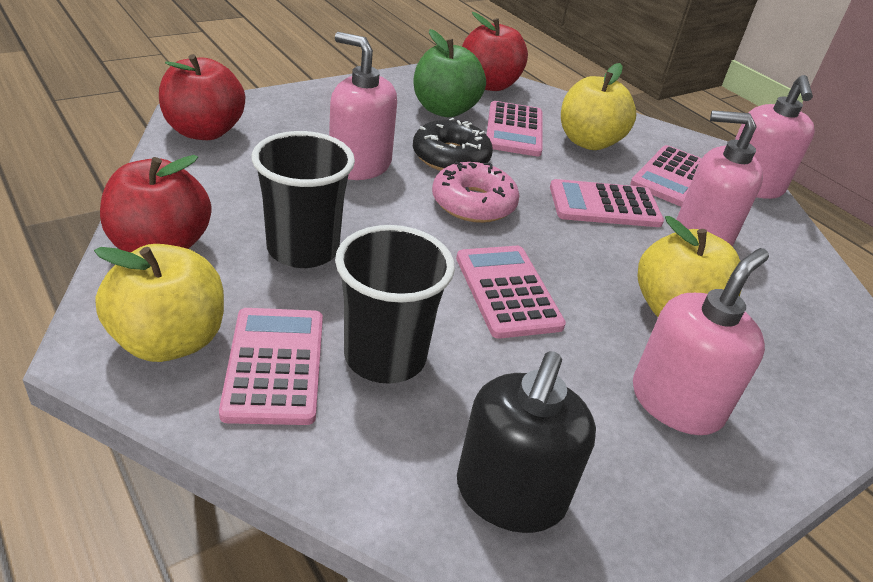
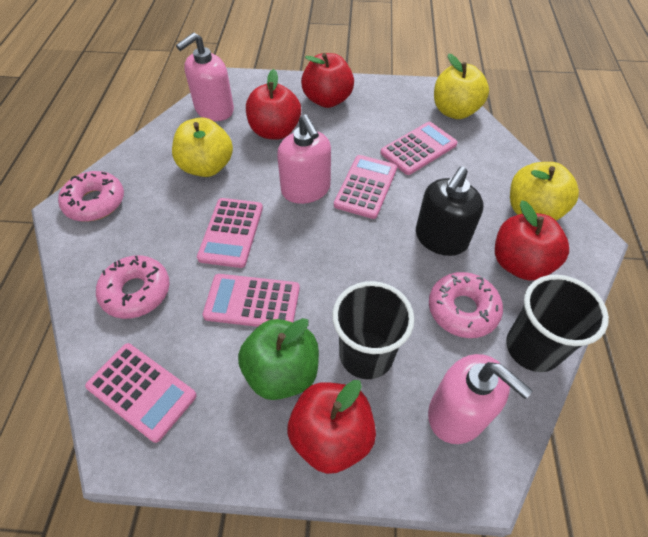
black donut: [413,118,493,171] = 1 -> none = 0
pink donut: [432,162,519,223] = 1 -> [58,171,124,222] [96,255,170,319] [429,272,503,338] = 3
pink soap dispenser: [329,32,397,180] [633,248,769,435] [676,110,763,247] [735,75,815,199] = 4 -> [176,33,234,121] [277,115,331,204] [428,354,533,444] = 3
red apple: [100,155,212,253] [159,54,245,140] [462,12,528,91] = 3 -> [246,69,301,140] [287,380,376,474] [301,53,354,108] [495,201,569,281] = 4

